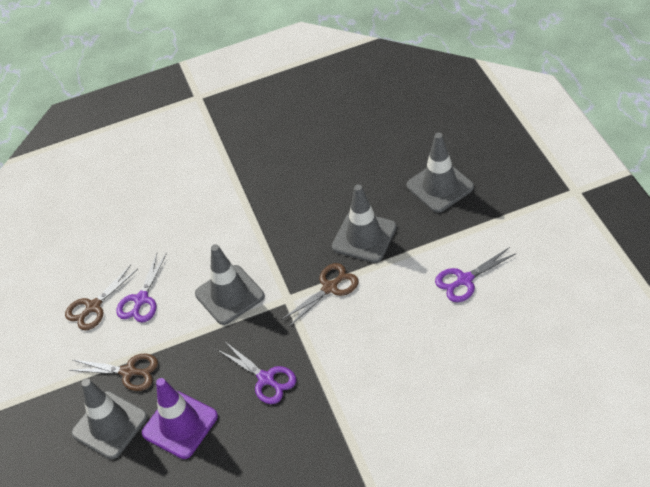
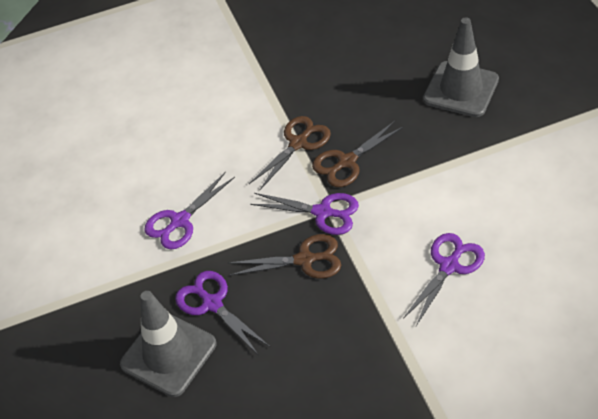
grey traffic cone: [71,379,148,459] [195,244,264,325] [332,184,397,263] [406,133,474,213] = 4 -> [120,291,216,397] [423,17,499,117] = 2
purple scissors: [116,253,167,322] [218,343,296,404] [435,247,517,302] = 3 -> [145,172,235,249] [175,271,270,354] [250,193,359,235] [403,233,485,326] = 4
purple traffic cone: [142,378,218,459] = 1 -> none = 0

